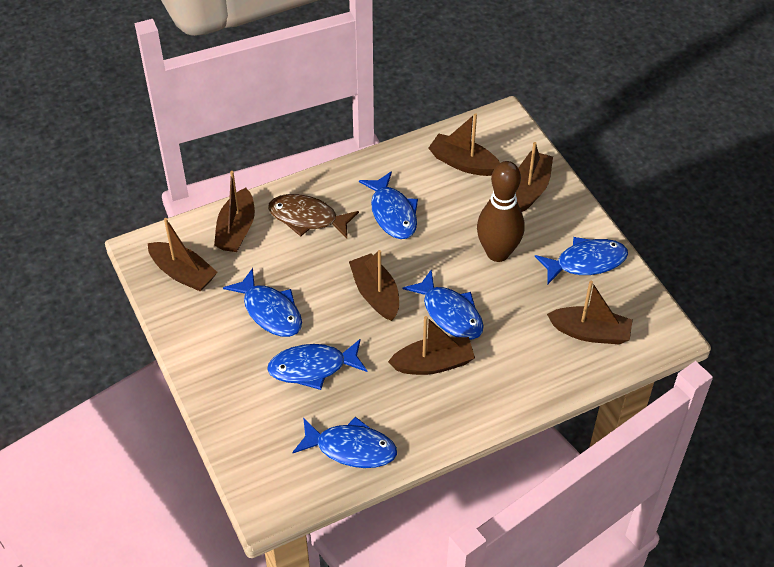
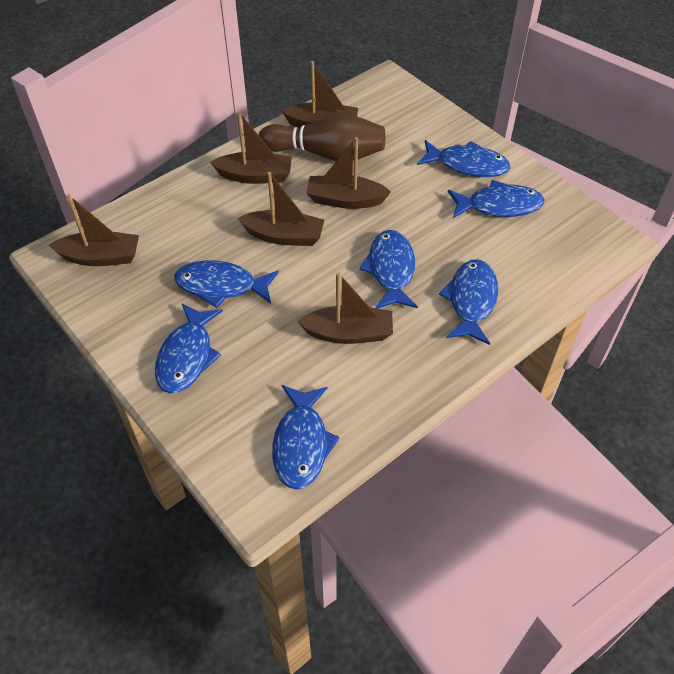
blue fish: [223,268,302,337] [267,339,367,390] [292,417,397,468] [359,171,418,239] [403,269,484,340] [535,237,628,285] = 6 -> [155,303,223,393] [174,260,279,308] [272,385,340,490] [359,230,418,309] [417,140,511,177] [439,259,498,345] [448,180,544,218] = 7
brown boat: [148,218,218,292] [214,171,255,252] [349,250,399,321] [388,316,475,375] [428,113,500,176] [516,142,553,212] [547,281,633,344] = 7 -> [49,194,139,266] [210,112,292,184] [238,172,324,246] [281,61,358,128] [297,273,393,344] [306,137,391,209] = 6
brown fish: [268,194,359,238] = 1 -> none = 0

